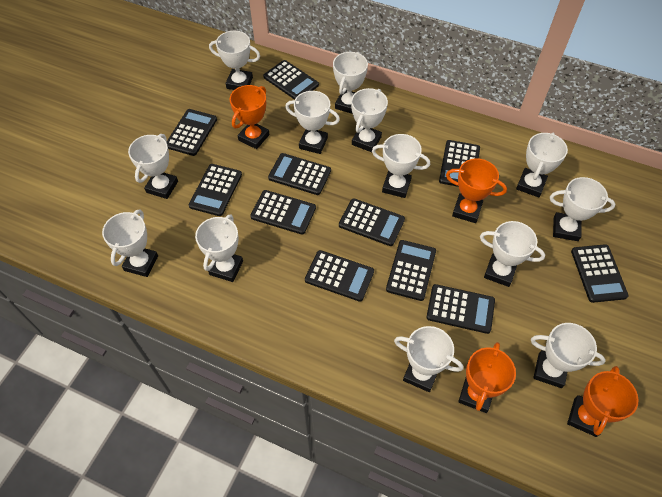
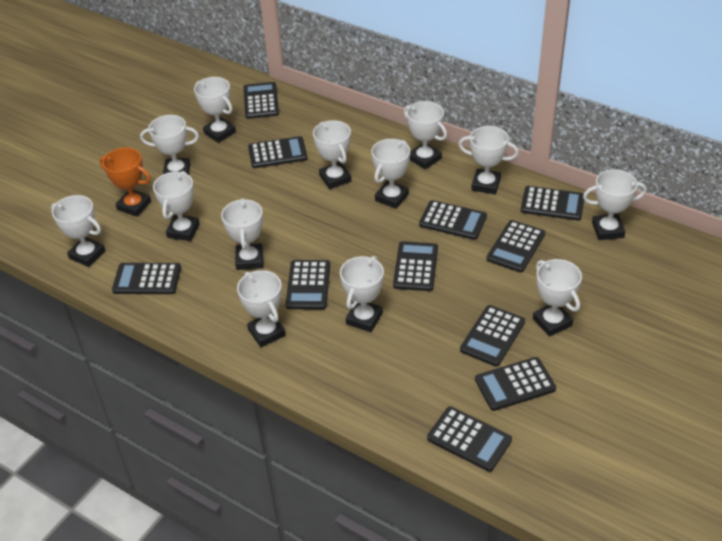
orange trophy: [229,85,270,149] [446,159,507,223] [458,342,516,413] [567,366,639,437] = 4 -> [99,147,151,217] = 1

